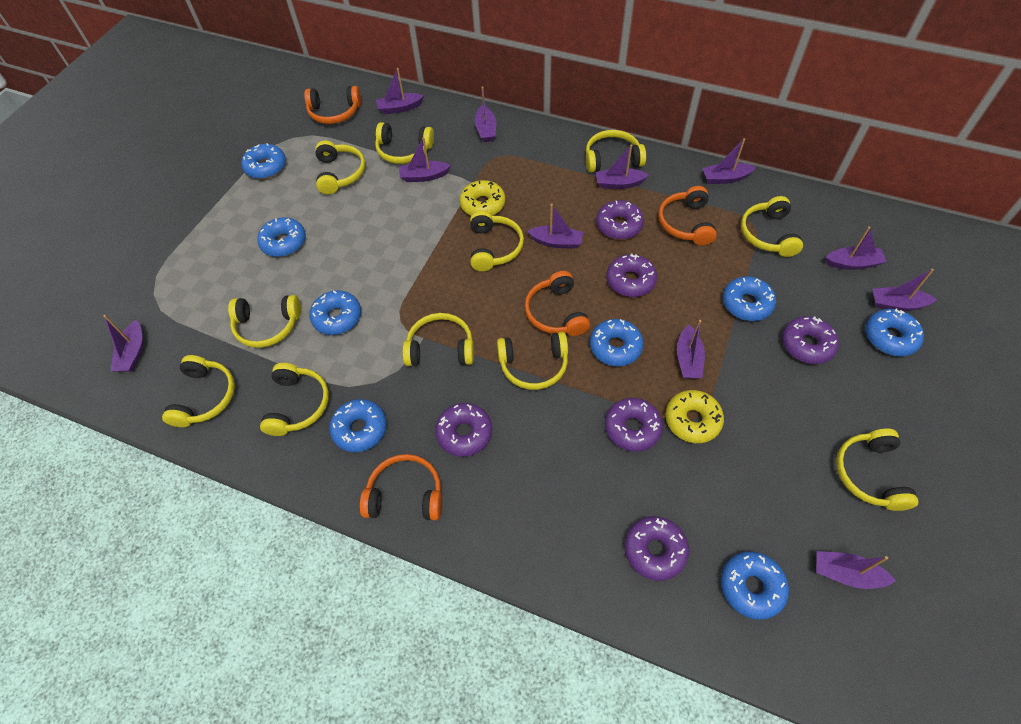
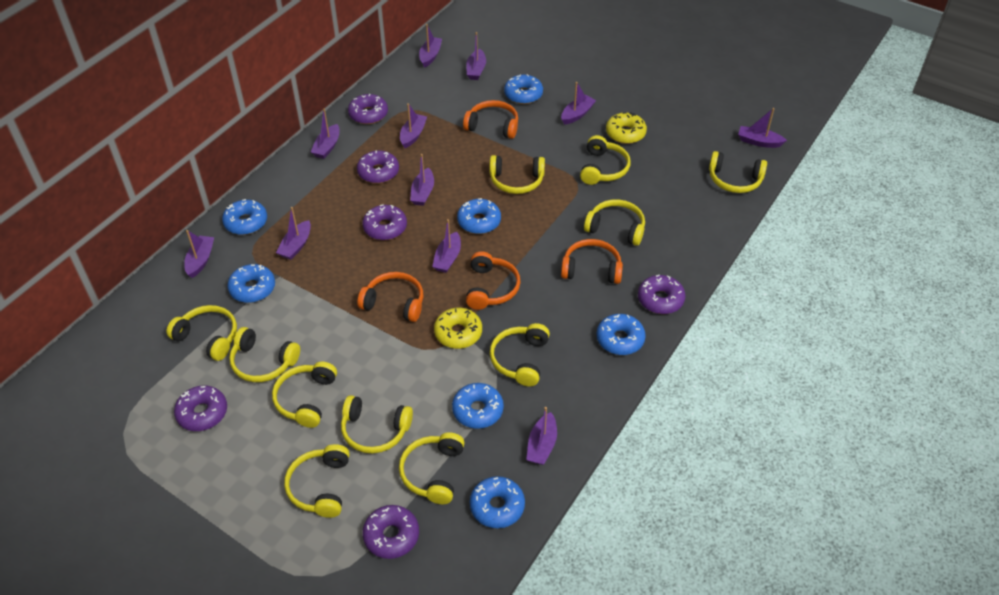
blue donut: [241,143,286,179] [257,217,306,257] [309,290,361,335] [329,399,387,452] [590,319,644,366] [721,551,789,620] [722,276,776,321] [865,309,924,356] = 8 -> [222,199,267,235] [227,264,275,303] [452,383,504,429] [457,198,501,234] [470,476,525,528] [504,74,543,104] [596,314,646,355] = 7

